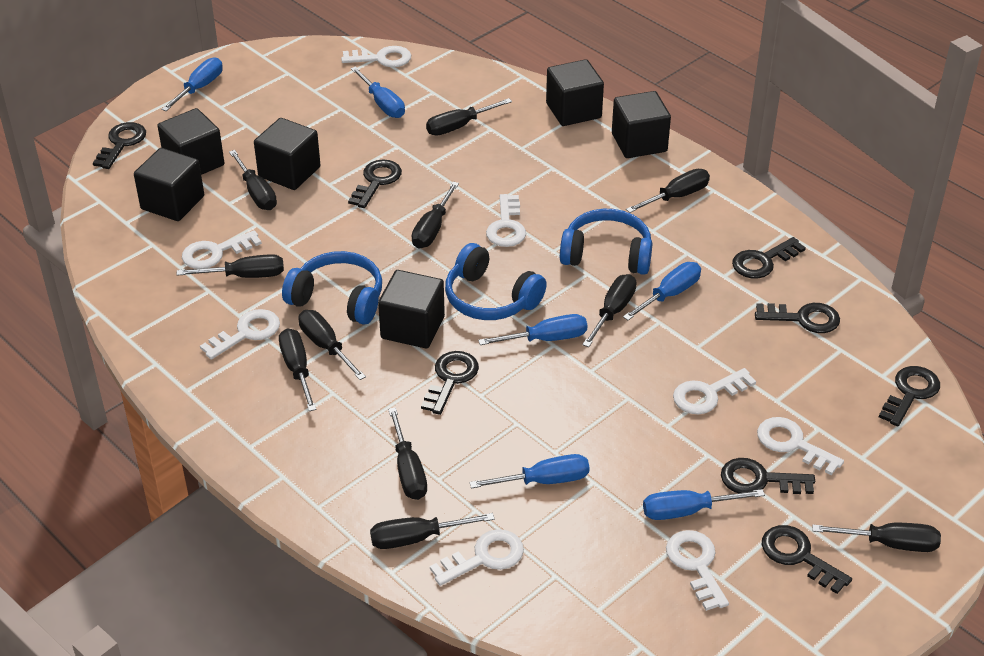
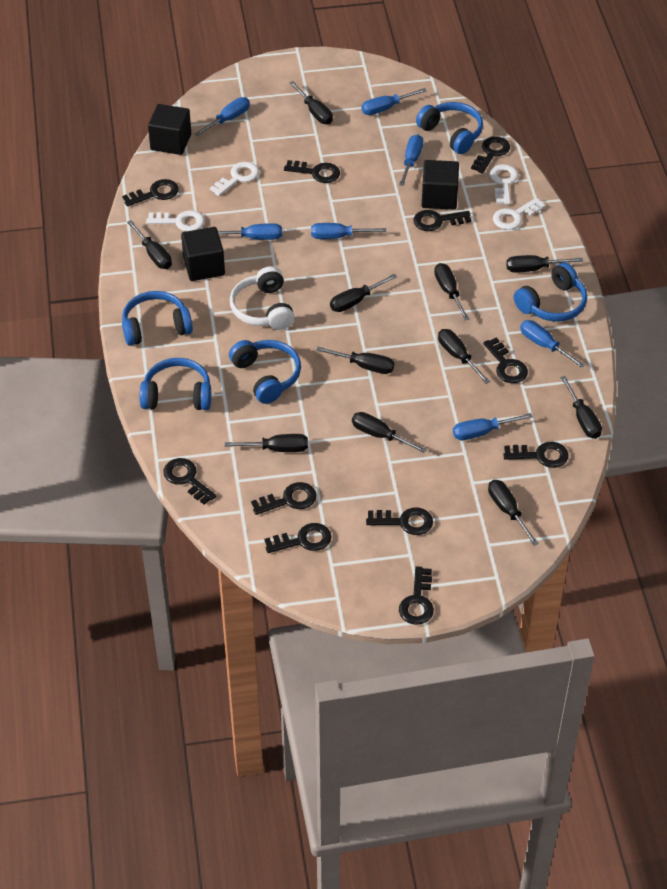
black cube: [134,148,204,221] [158,108,224,175] [254,118,320,190] [378,270,445,349] [546,59,604,126] [612,91,671,158] = 6 -> [148,104,191,155] [181,227,225,281] [422,160,459,210] = 3
black key: [93,122,146,169] [348,159,402,208] [421,351,479,415] [721,458,815,494] [732,237,806,279] [755,303,840,333] [762,525,852,594] [879,366,940,426] = 8 -> [122,179,179,206] [163,458,216,505] [251,482,317,515] [264,523,331,553] [284,160,340,183] [366,508,433,535] [399,566,434,625] [413,210,471,231] [471,136,510,173] [483,337,528,383] [503,442,569,468] = 11
blue headphones: [282,251,382,325] [445,243,547,320] [560,209,652,275] = 3 -> [122,291,193,346] [140,358,211,410] [229,340,301,404] [416,102,483,154] [514,263,587,322] = 5
blue screwdriver: [161,57,223,111] [351,66,405,118] [469,454,590,488] [478,314,587,345] [623,262,701,320] [643,489,765,520] = 6 -> [195,97,250,136] [218,223,282,240] [311,223,386,239] [361,88,427,115] [399,134,423,186] [453,413,533,440] [520,320,585,368] = 7
white headphones: none = 0 -> [230,266,295,330] = 1
white key: [182,230,262,269] [200,309,280,360] [341,46,411,67] [430,529,524,586] [486,194,526,247] [666,530,729,611] [673,368,756,414] [757,417,844,475] = 8 -> [146,210,205,232] [210,162,259,196] [490,164,518,205] [493,197,545,230] = 4

